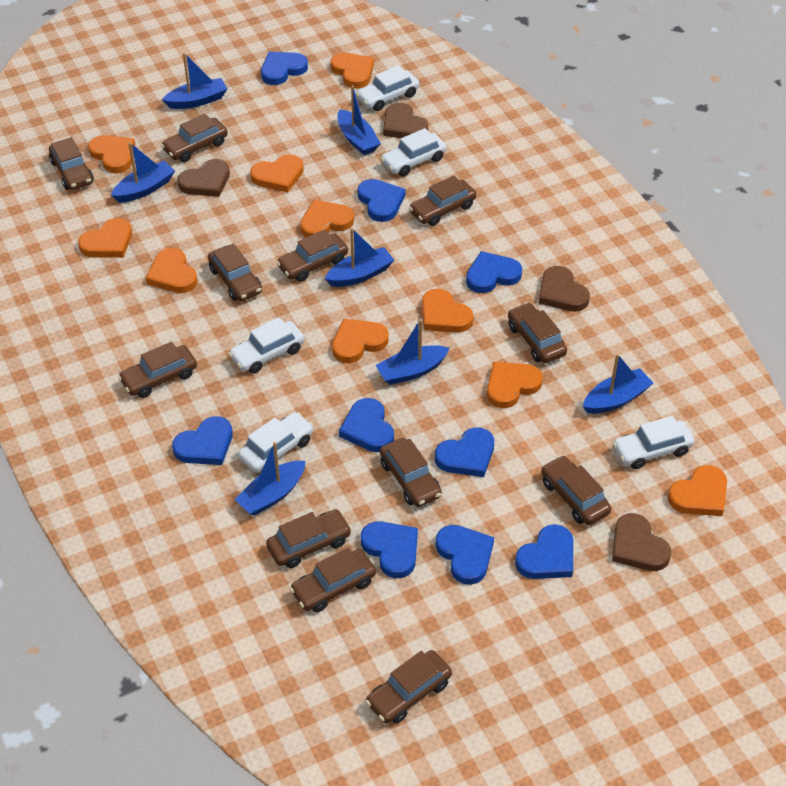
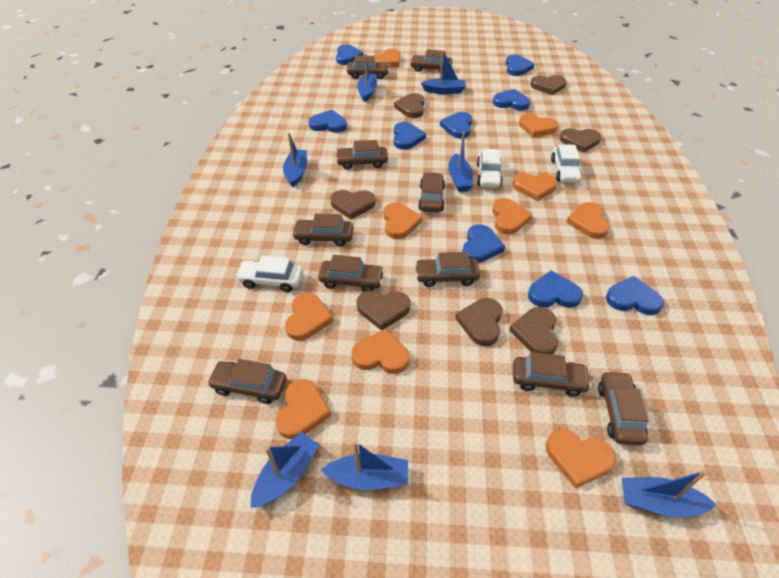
brown car: [49,137,94,190] [118,342,197,398] [161,113,228,162] [208,244,262,301] [266,509,352,568] [276,229,348,282] [289,547,376,612] [366,650,452,724] [380,438,442,507] [409,175,476,226] [508,302,567,363] [541,455,611,525] = 12 -> [207,359,287,404] [292,213,353,246] [318,255,384,292] [336,140,388,169] [347,55,390,79] [410,49,452,72] [415,252,480,287] [418,172,445,213] [513,352,591,397] [598,371,649,445] = 10
brown heart: [177,159,230,197] [383,103,428,138] [539,266,590,312] [612,513,671,571] = 4 -> [330,190,375,219] [357,290,410,331] [394,93,424,118] [455,298,503,346] [509,307,558,354] [530,75,566,95] [560,128,601,153] = 7
white car: [228,317,304,374] [238,412,314,473] [356,65,419,111] [380,128,447,176] [612,416,694,469] = 5 -> [236,255,303,292] [477,149,503,188] [551,144,582,183] = 3

